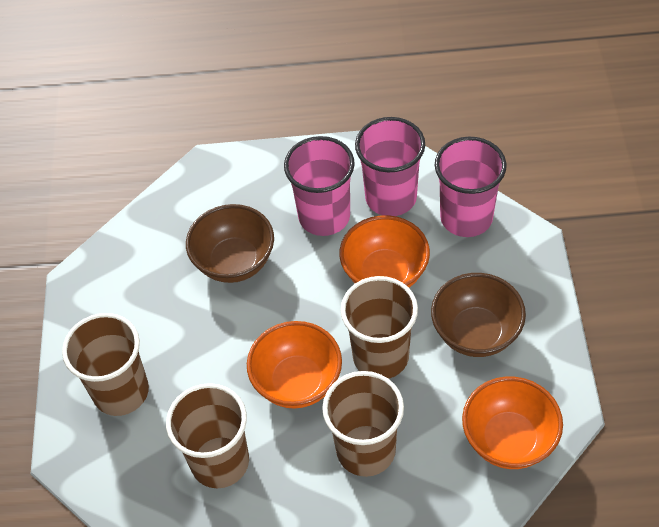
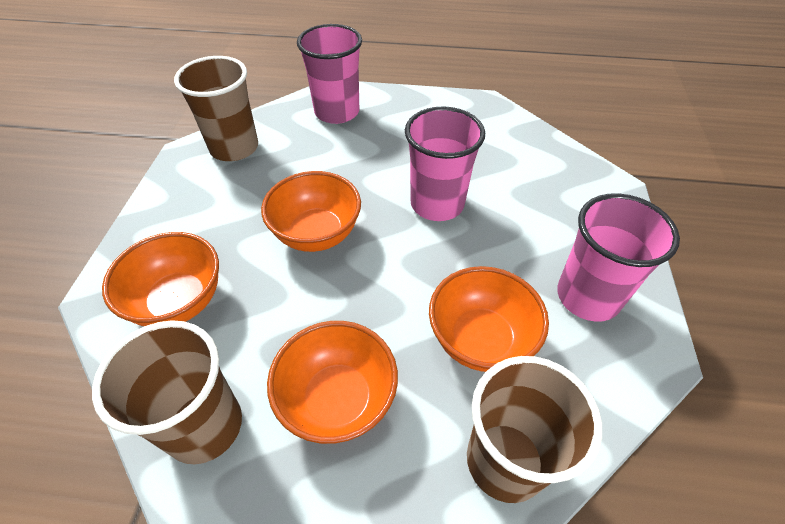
brown bowl: [186,204,274,283] [431,273,526,357] = 2 -> none = 0
brown cup: [62,313,149,416] [166,383,249,488] [322,371,404,477] [341,276,418,379] = 4 -> [92,320,242,464] [174,56,258,161] [467,356,602,503] = 3
orange bowl: [247,321,342,409] [339,215,430,287] [462,377,563,469] = 3 -> [102,232,219,326] [261,171,361,252] [267,321,398,444] [429,266,549,372] = 4

